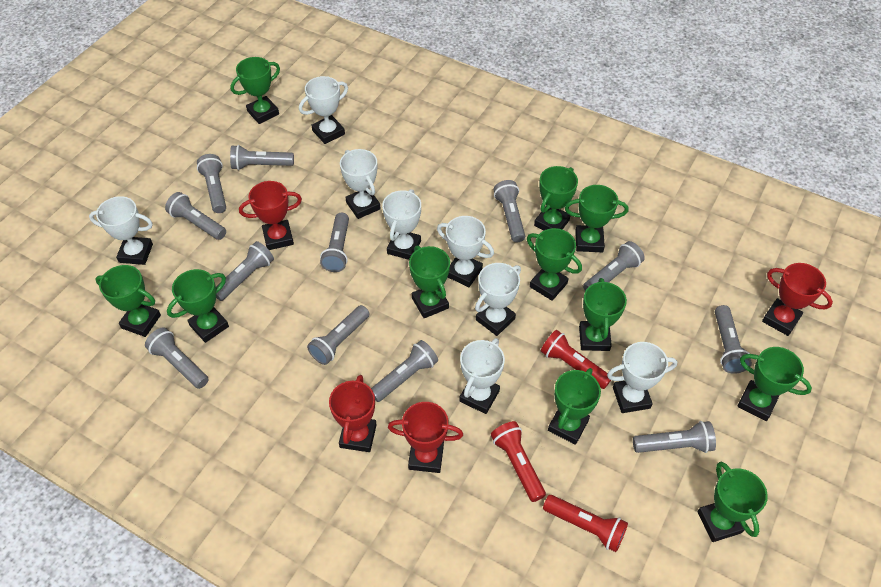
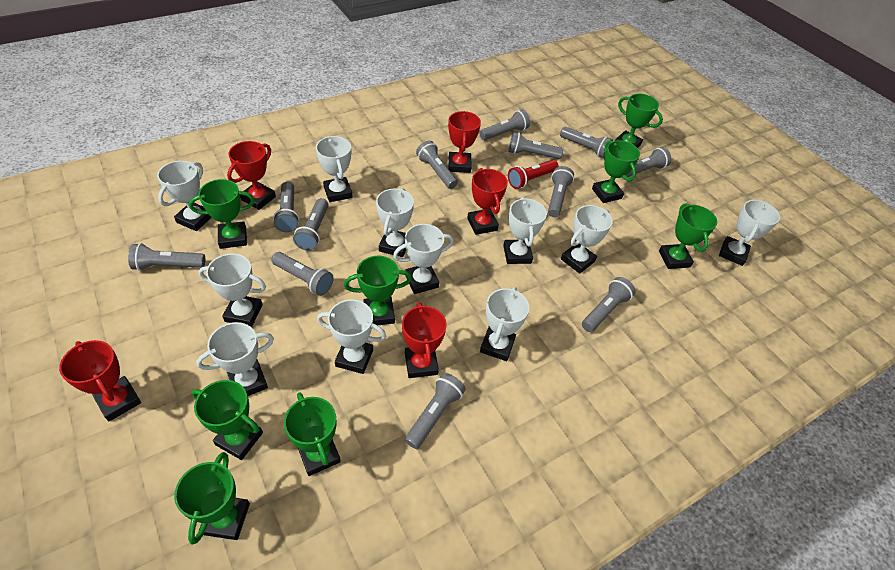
green trophy: [95,265,161,337] [167,269,229,343] [230,57,280,124] [409,246,450,318] [527,228,582,301] [534,166,578,230] [548,368,601,445] [565,185,628,252] [579,278,627,351] [697,461,768,542] [737,347,812,421] = 11 -> [174,452,250,545] [189,179,255,249] [192,380,263,460] [284,392,341,476] [344,256,412,325] [592,140,640,203] [615,94,663,148] [659,203,717,269] = 8
red flashlight: [491,421,546,502] [541,330,611,389] [543,495,628,552] = 3 -> [508,160,558,189] = 1
red trophy: [239,181,302,250] [329,375,377,452] [388,402,463,473] [762,263,833,336] = 4 -> [59,340,141,421] [227,141,276,210] [402,302,447,378] [448,111,481,173] [467,168,508,235] = 5
white trophy: [89,196,153,265] [299,76,348,144] [340,149,381,219] [382,189,421,260] [437,216,494,287] [459,338,505,414] [475,263,521,336] [607,342,677,413] = 8 -> [157,161,212,231] [196,322,274,396] [198,254,266,327] [316,136,353,202] [317,299,386,374] [376,188,414,257] [393,224,454,294] [480,287,529,361] [503,197,547,264] [561,205,613,274] [719,200,780,266] = 11

